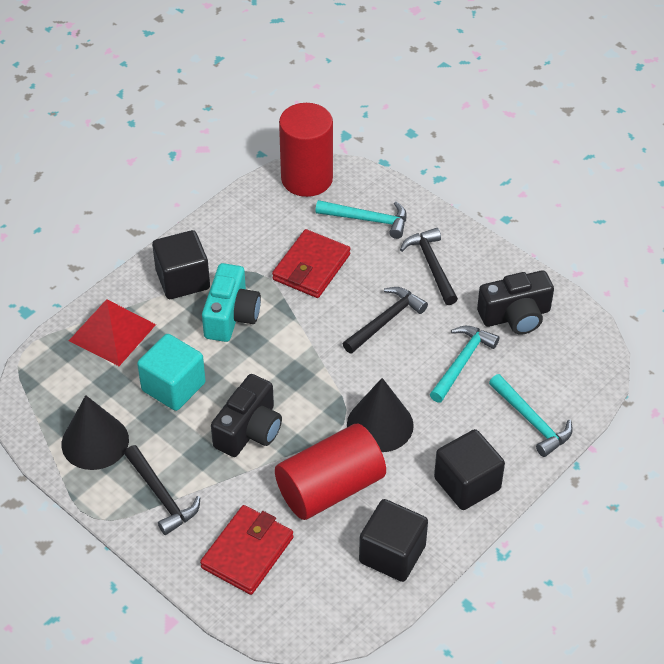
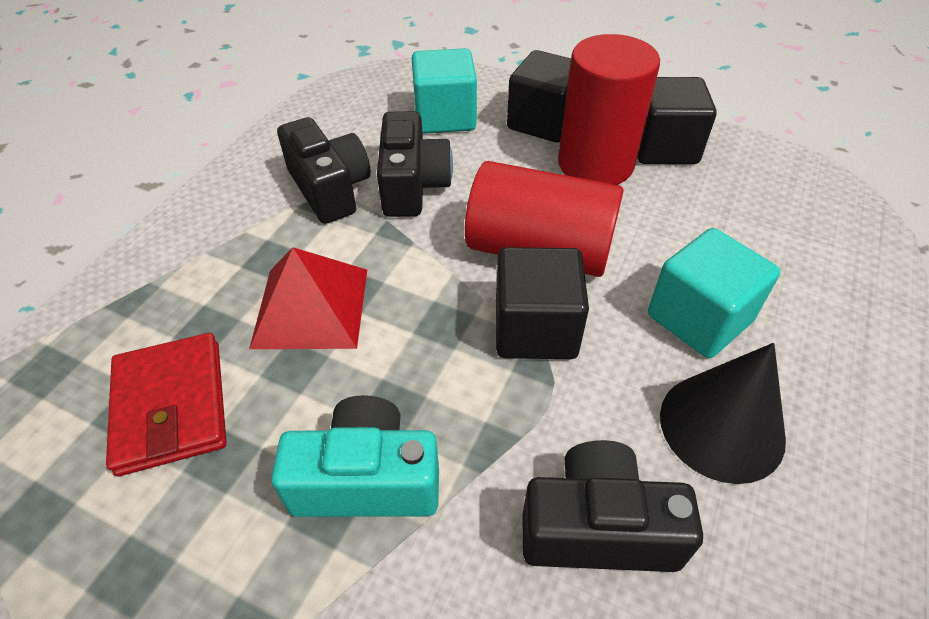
black camera: [211,374,282,457] [477,270,554,335] = 2 -> [277,117,371,224] [377,111,453,217] [522,440,703,572] = 3
black cone: [62,395,129,470] [347,378,414,452] = 2 -> [660,343,786,484] = 1
black hammer: [124,445,200,535] [343,287,428,354] [400,228,458,305] = 3 -> none = 0
red wallet: [200,505,294,595] [272,229,351,298] = 2 -> [106,333,226,476] = 1
turquoise cube: [137,334,206,411] = 1 -> [412,48,477,134] [648,228,780,358] = 2
turquoise hammer: [315,200,407,239] [430,326,499,402] [489,374,573,457] = 3 -> none = 0

